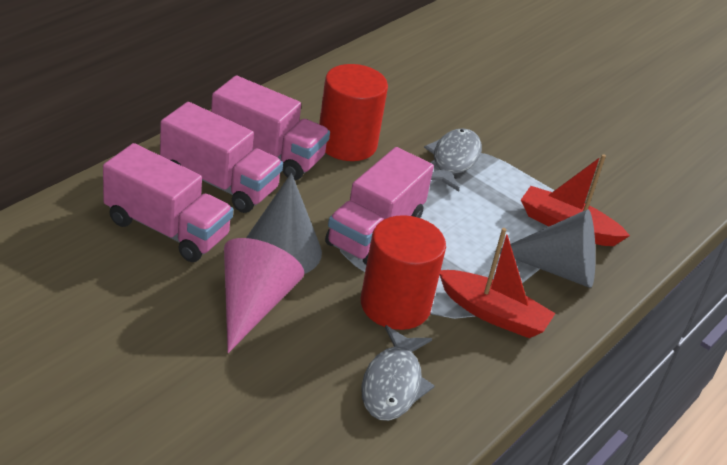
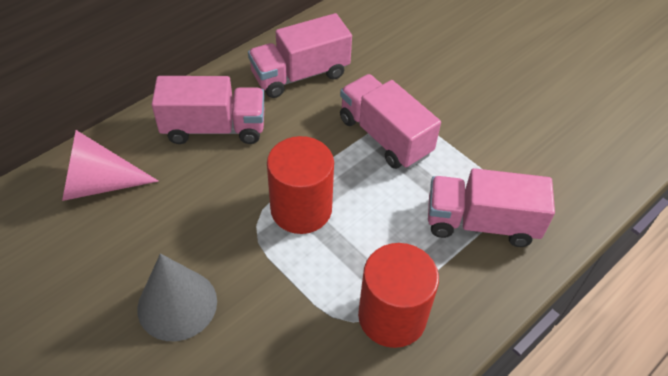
grey cone: [246,173,322,274] [495,209,596,288] = 2 -> [137,253,217,341] = 1
grey fish: [361,325,435,421] [424,128,482,191] = 2 -> none = 0
red boat: [440,228,555,338] [521,154,630,246] = 2 -> none = 0

